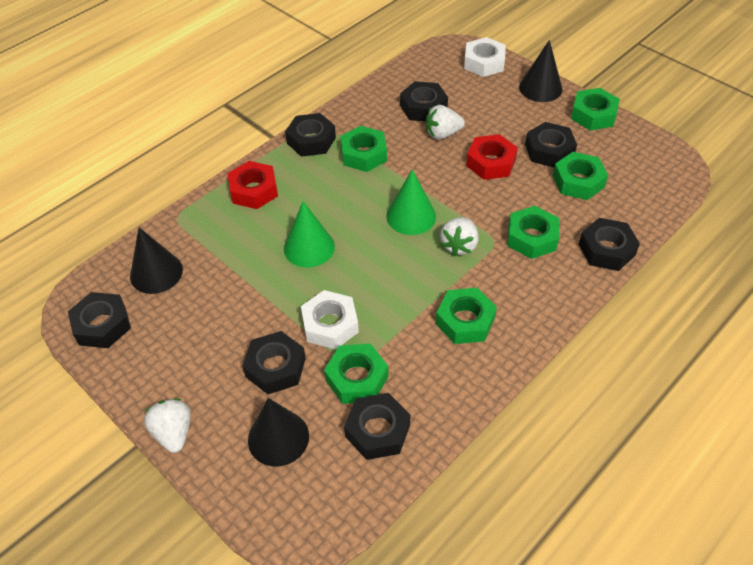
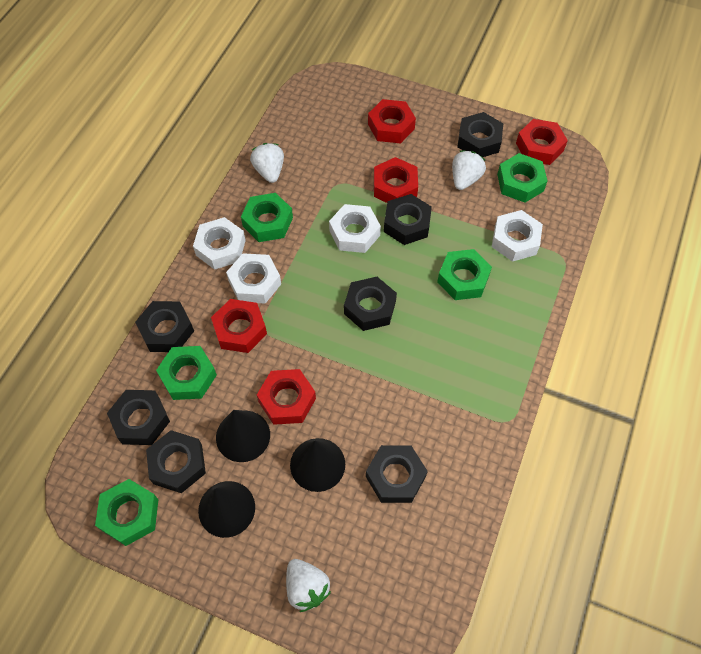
green cone: [284,201,335,267] [386,169,436,235] = 2 -> none = 0
green nut: [324,344,388,404] [340,126,387,172] [436,288,497,344] [507,206,559,259] [553,152,608,200] [571,88,620,131] = 6 -> [95,479,159,546] [156,346,217,400] [241,193,293,242] [437,249,492,300] [497,153,547,203] = 5
red nut: [228,161,278,209] [466,134,518,180] = 2 -> [211,299,267,353] [257,369,316,425] [368,99,416,143] [374,157,418,203] [516,119,568,165] = 5
white nut: [301,290,359,350] [464,37,506,77] = 2 -> [193,217,246,270] [226,253,281,304] [329,204,381,253] [492,210,543,262] = 4

